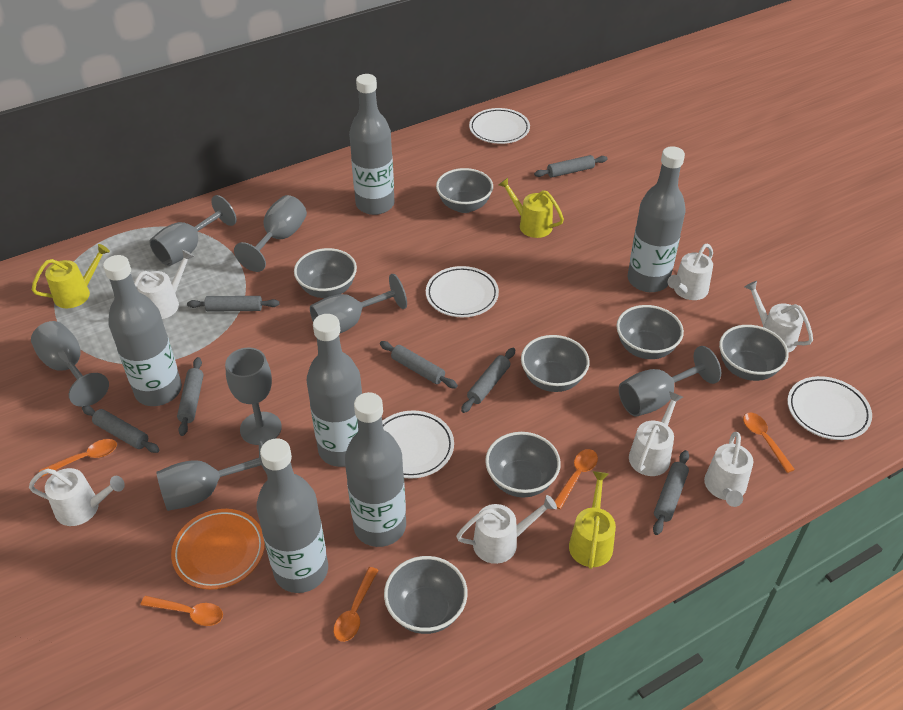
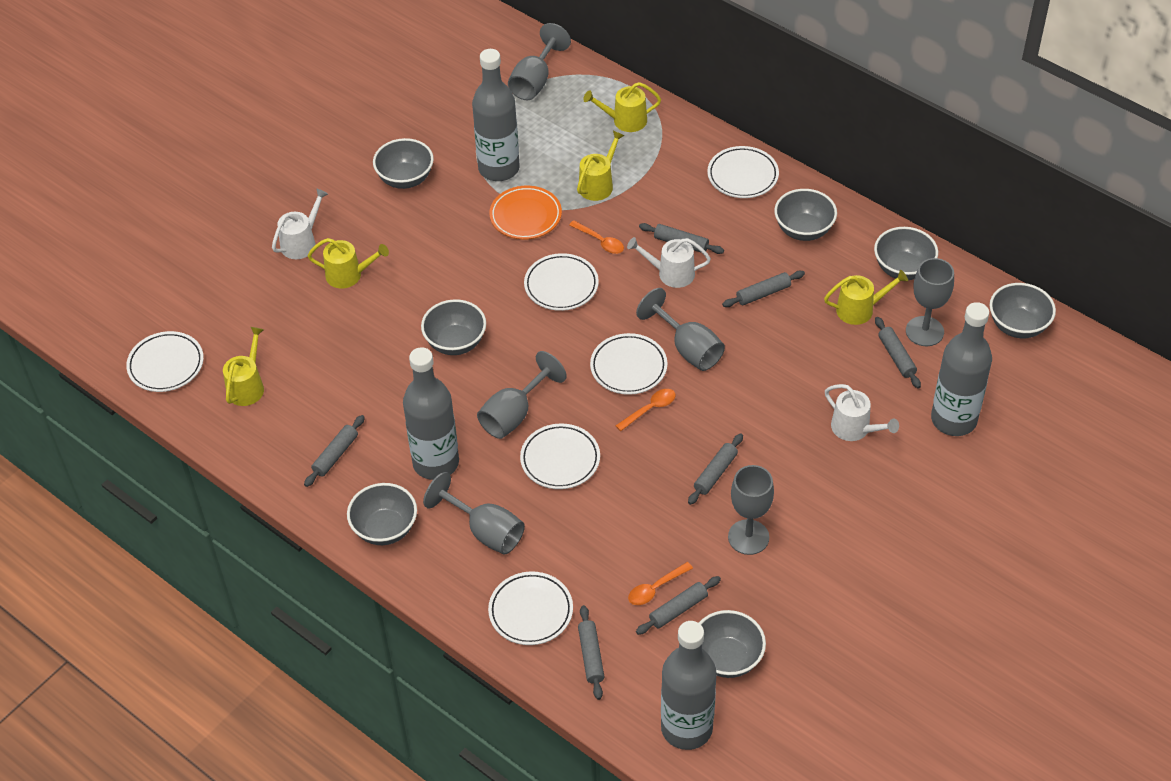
grey bottle: [103,255,182,406] [256,438,328,593] [307,314,362,467] [345,392,406,547] [349,74,394,215] [628,146,686,292] = 6 -> [403,347,459,480] [472,49,520,181] [661,621,717,750] [931,302,992,436] = 4
grey goblet: [31,321,109,407] [149,195,237,266] [156,439,267,511] [225,348,282,445] [234,195,307,272] [310,274,407,333] [619,346,721,417] = 7 -> [423,472,525,555] [477,351,567,439] [508,23,571,100] [636,288,725,371] [728,465,774,555] [906,258,954,346] = 6
orange spoon: [39,439,117,477] [141,596,223,626] [334,567,378,642] [554,449,598,509] [743,413,795,473] = 5 -> [569,220,624,254] [615,389,676,431] [628,562,693,605] = 3
white plate: [382,410,454,479] [426,266,499,317] [469,108,530,144] [787,376,872,440] = 4 -> [126,331,204,392] [488,572,573,645] [520,424,600,489] [524,253,599,311] [590,333,668,395] [707,146,779,198] = 6
white watering can: [29,468,125,526] [134,250,194,319] [456,495,557,564] [629,391,683,476] [668,244,713,300] [704,432,753,507] [745,281,813,352] = 7 -> [272,188,328,259] [627,237,711,288] [825,384,899,441] = 3
yellow watering can: [32,244,110,308] [499,178,564,238] [569,471,616,569] = 3 -> [223,327,264,406] [308,238,389,289] [577,131,625,201] [583,82,661,132] [824,270,908,325] = 5

